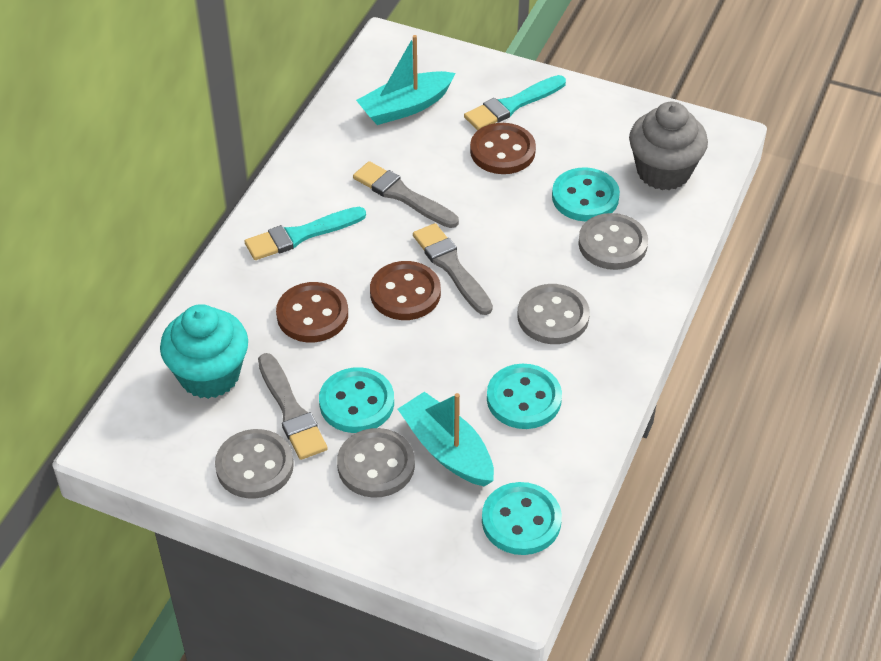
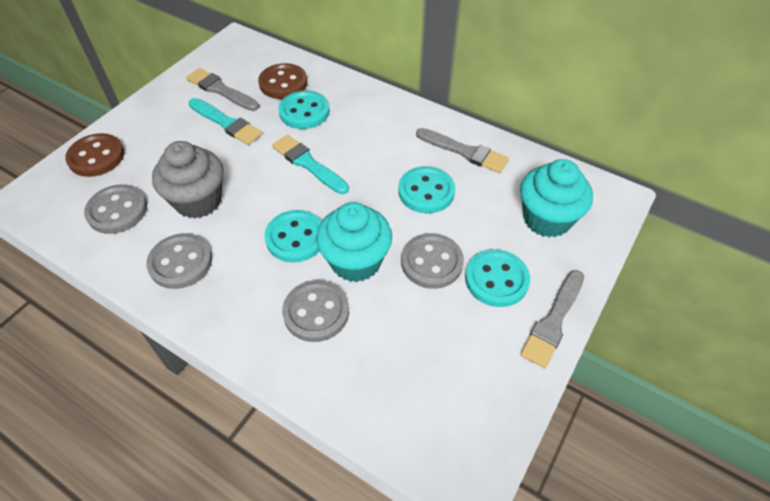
brown button: [276,282,348,342] [370,261,441,320] [470,123,536,174] = 3 -> [65,133,124,177] [258,63,307,99] = 2
turquoise boat: [356,35,455,125] [398,392,494,487] = 2 -> none = 0
turquoise cupcake: [160,304,248,399] = 1 -> [316,202,392,282] [520,159,593,237] = 2

